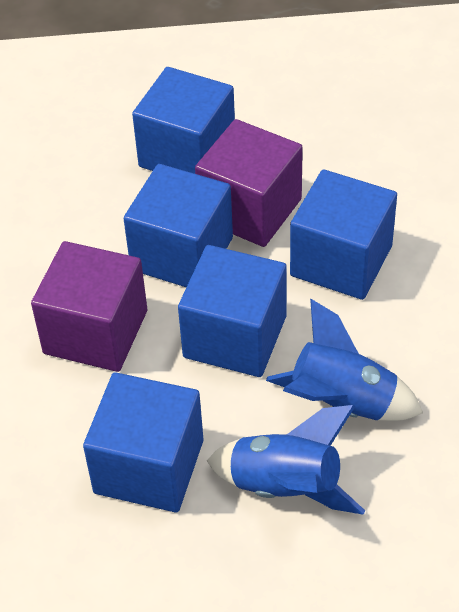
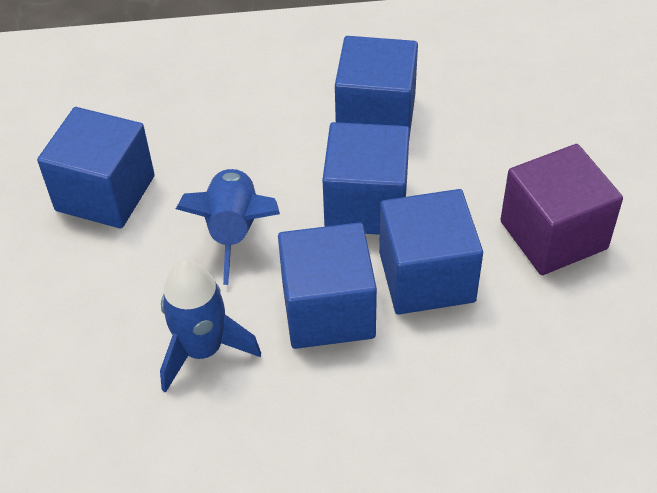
purple cube: [31,241,147,372] [195,119,303,247] = 2 -> [500,144,623,275] = 1

